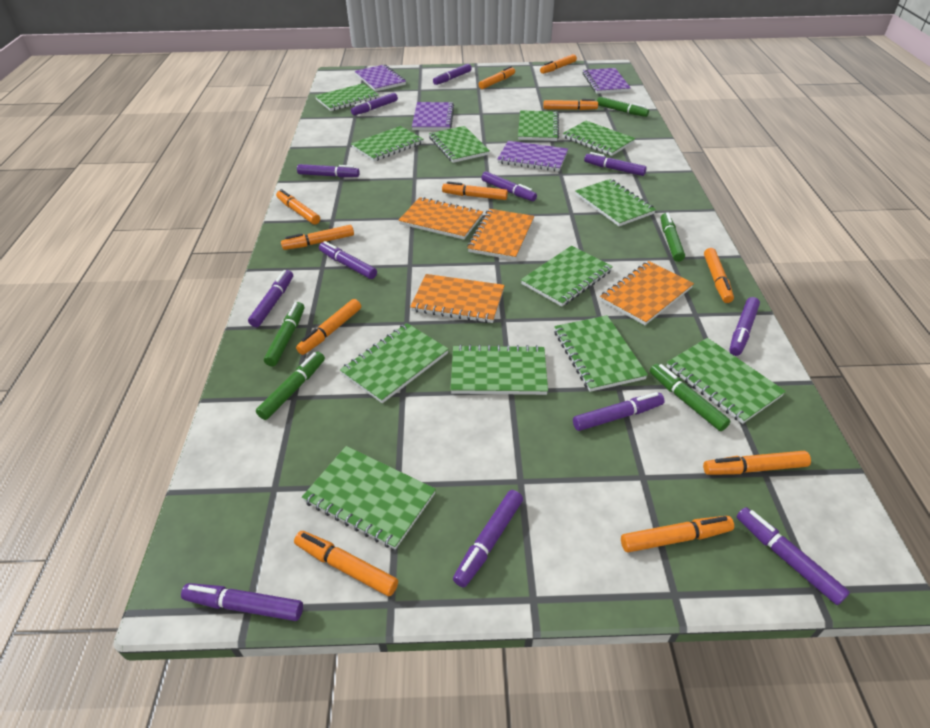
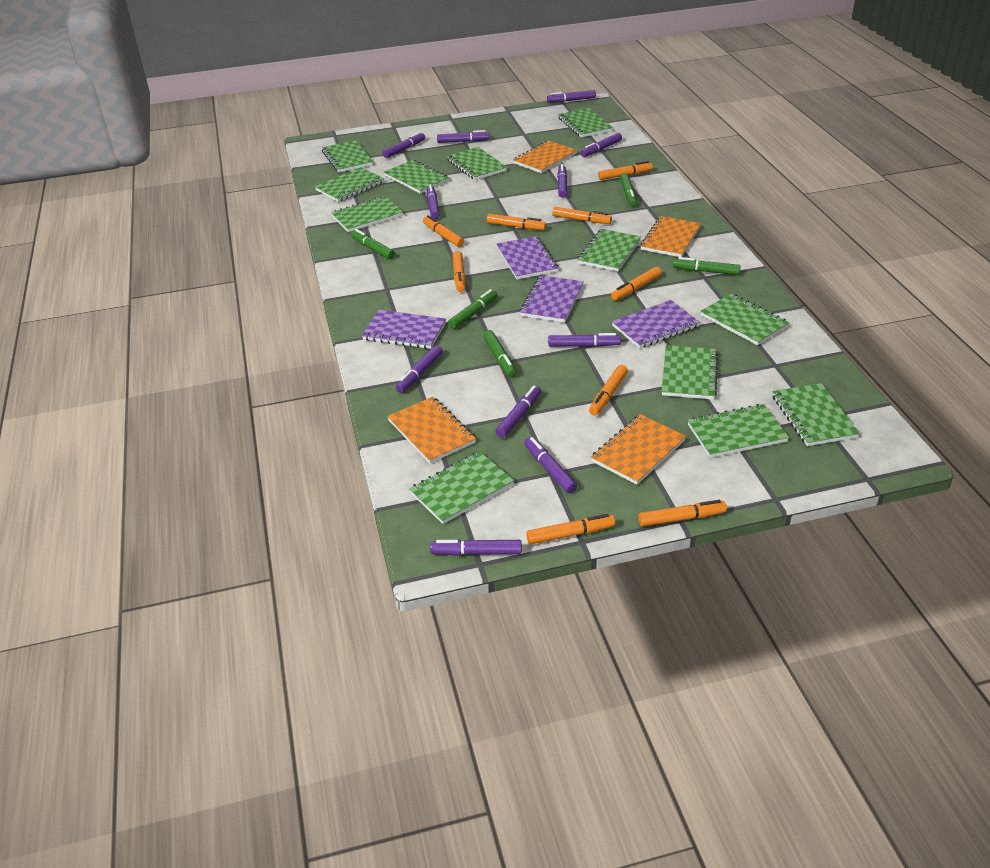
orange marker: [276,189,320,225] [281,225,354,250] [294,531,398,596] [296,299,361,355] [442,182,508,200] [478,66,515,89] [540,54,577,74] [543,99,598,110] [621,516,734,552] [703,451,811,475] [704,248,734,303] = 11 -> [423,215,464,247] [453,251,466,292] [487,214,546,230] [526,514,615,544] [552,207,612,224] [589,365,628,416] [598,161,653,180] [611,267,662,301] [638,500,727,527] = 9
purple marker: [181,583,303,621] [248,270,293,327] [297,164,360,177] [319,241,377,279] [351,93,398,115] [433,64,472,85] [453,490,523,588] [481,171,537,201] [573,392,665,431] [584,152,647,176] [729,297,760,356] [737,507,850,605] = 12 -> [383,132,425,158] [395,345,443,393] [427,184,440,219] [430,539,522,556] [437,130,490,143] [495,386,541,438] [524,437,577,493] [547,90,596,103] [548,333,621,347] [557,164,568,198] [581,133,622,157] = 11

